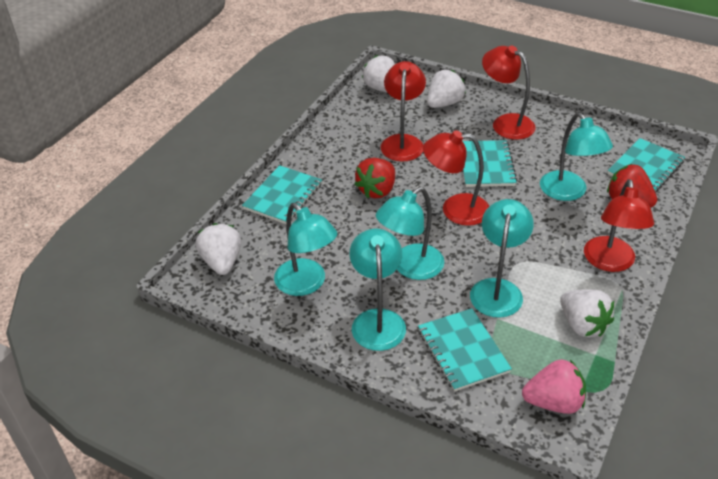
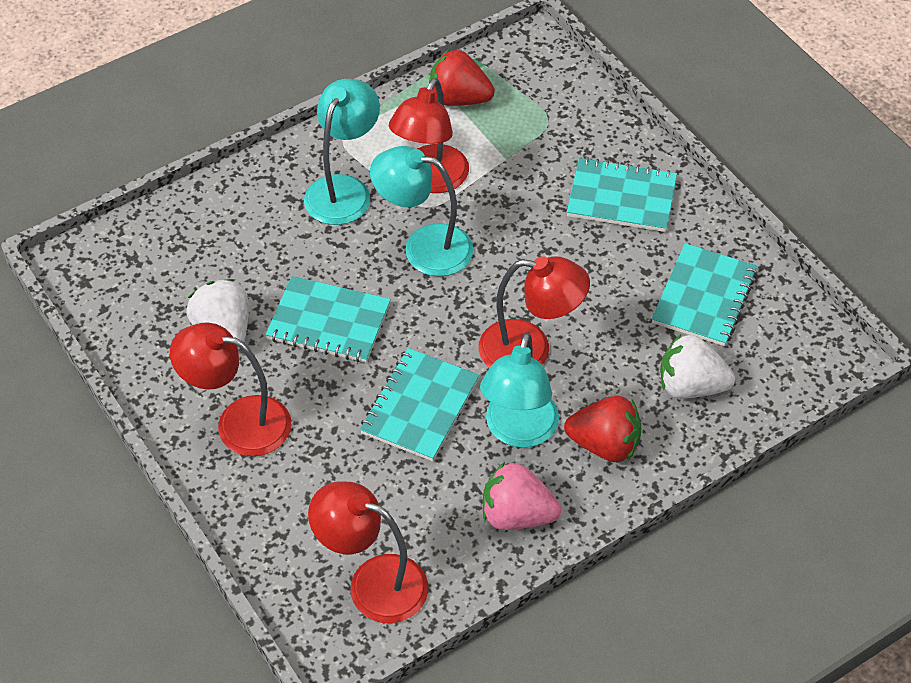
turquoise lamp: [274,203,337,296] [349,229,406,351] [376,187,444,280] [470,199,534,318] [540,112,613,201] = 5 -> [304,79,380,225] [370,146,473,277] [480,332,559,448] = 3
white strawberry: [196,223,241,275] [362,55,395,92] [427,69,466,108] [560,290,614,337] = 4 -> [186,279,249,350] [660,334,735,399] = 2

